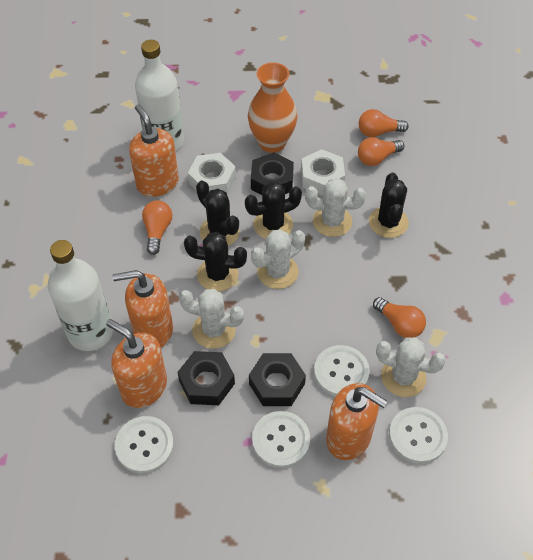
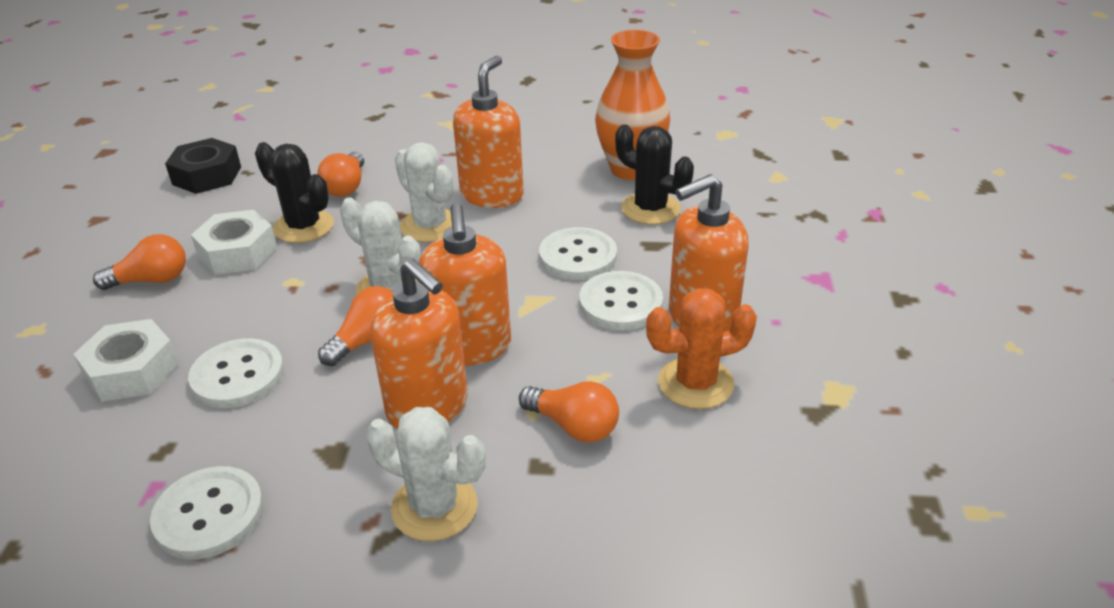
black cactus: [184,232,247,291] [196,181,240,246] [245,182,302,239] [369,173,409,238] = 4 -> [255,142,334,243] [615,124,694,225] = 2
black nut: [177,351,235,405] [249,353,306,406] [251,152,294,195] = 3 -> [165,138,241,194] = 1
orange cactus: none = 0 -> [646,288,757,409] = 1
white bottle: [48,240,113,351] [135,40,184,151] = 2 -> none = 0
white cactus: [179,289,244,349] [251,229,305,289] [305,178,366,237] [376,337,446,397] = 4 -> [340,197,421,294] [366,407,486,541] [395,142,453,242] = 3

